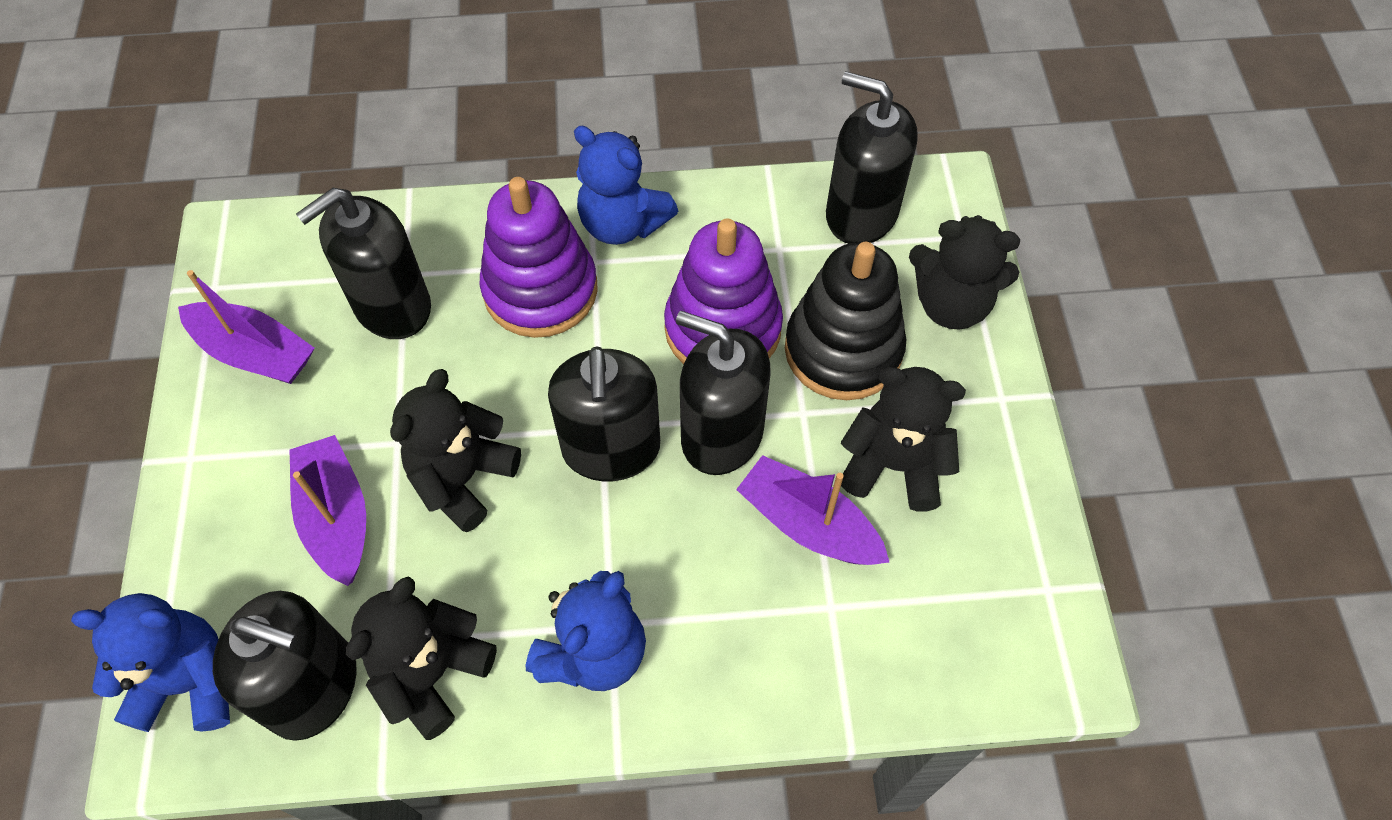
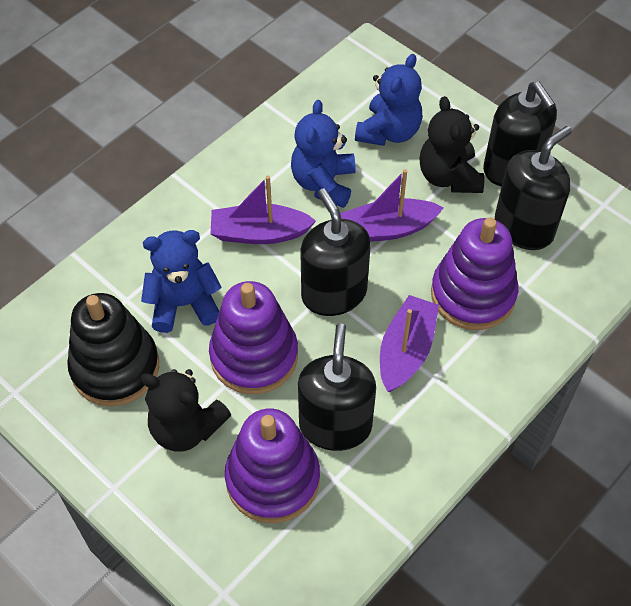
black soap dispenser: [213,591,357,741] [296,188,431,339] [548,346,660,481] [676,311,771,475] [826,71,918,244] = 5 -> [298,323,376,451] [301,188,371,316] [483,82,557,187] [495,126,572,250] = 4
black teddy bear: [346,576,497,740] [390,369,521,532] [841,367,966,512] [909,215,1020,329] = 4 -> [141,369,231,452] [419,96,485,193] = 2
purple stacking toy: [479,177,598,338] [664,218,783,364] = 2 -> [209,281,298,394] [225,408,320,523] [431,217,518,330] = 3

